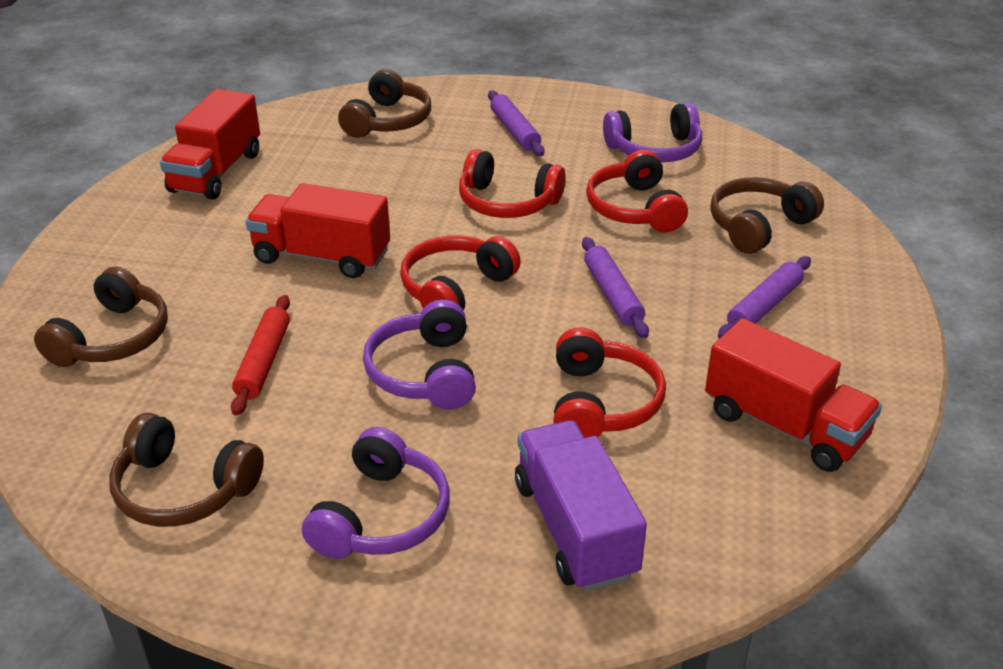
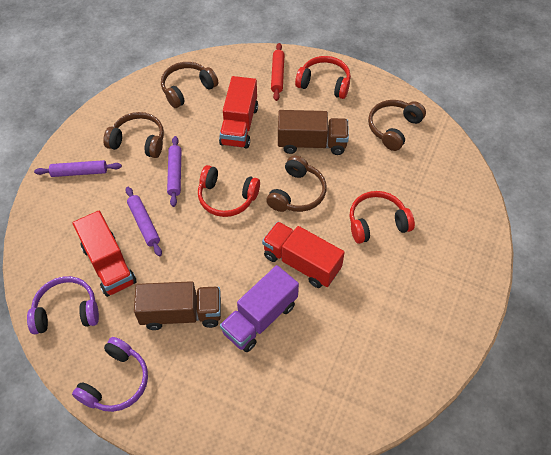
brown truck: none = 0 -> [134,281,221,330] [278,110,349,155] = 2
purple headphones: [302,427,450,559] [363,299,476,409] [603,103,702,162] = 3 -> [27,276,99,334] [72,337,148,412] = 2
red headphones: [400,235,521,310] [459,149,566,218] [554,327,666,438] [586,150,688,232] = 4 -> [198,165,260,217] [295,56,351,99] [350,191,415,244] = 3

